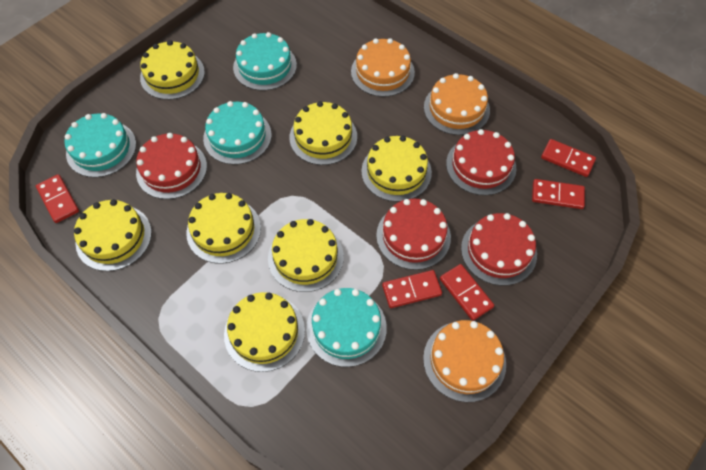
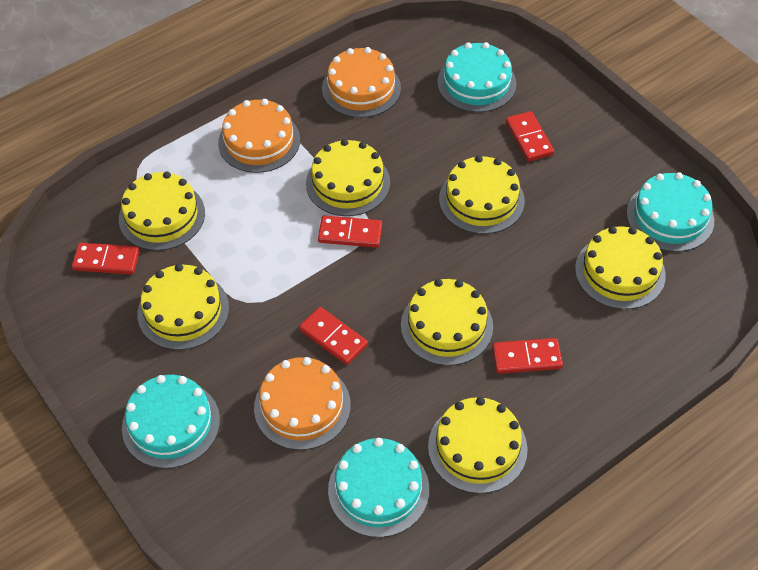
red cake: [136,133,207,199] [376,199,451,270] [446,129,516,195] [461,213,537,286] = 4 -> none = 0

